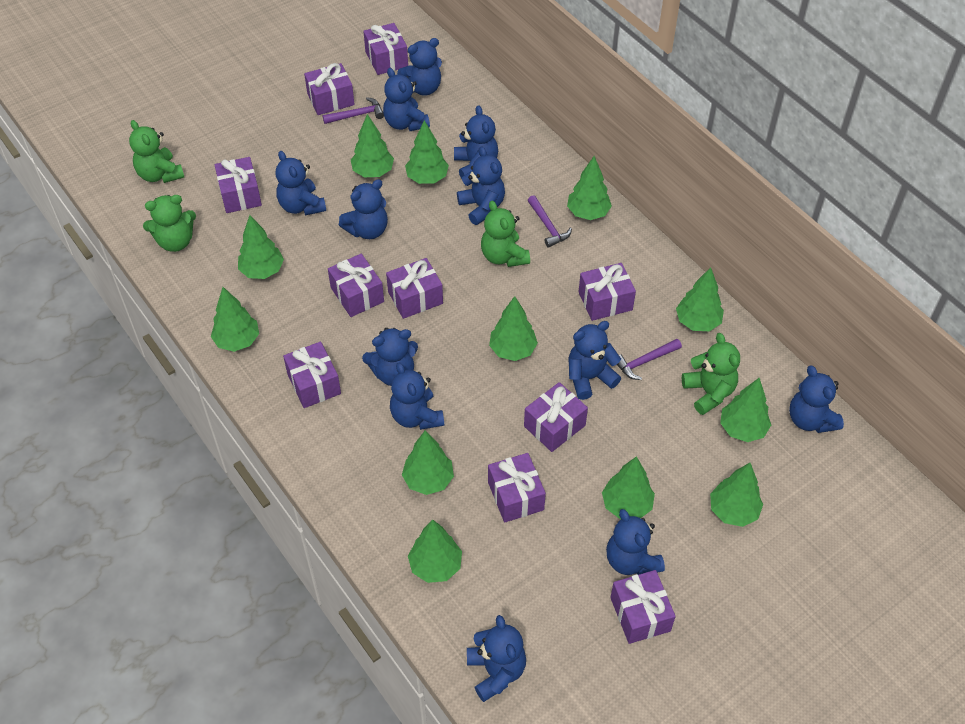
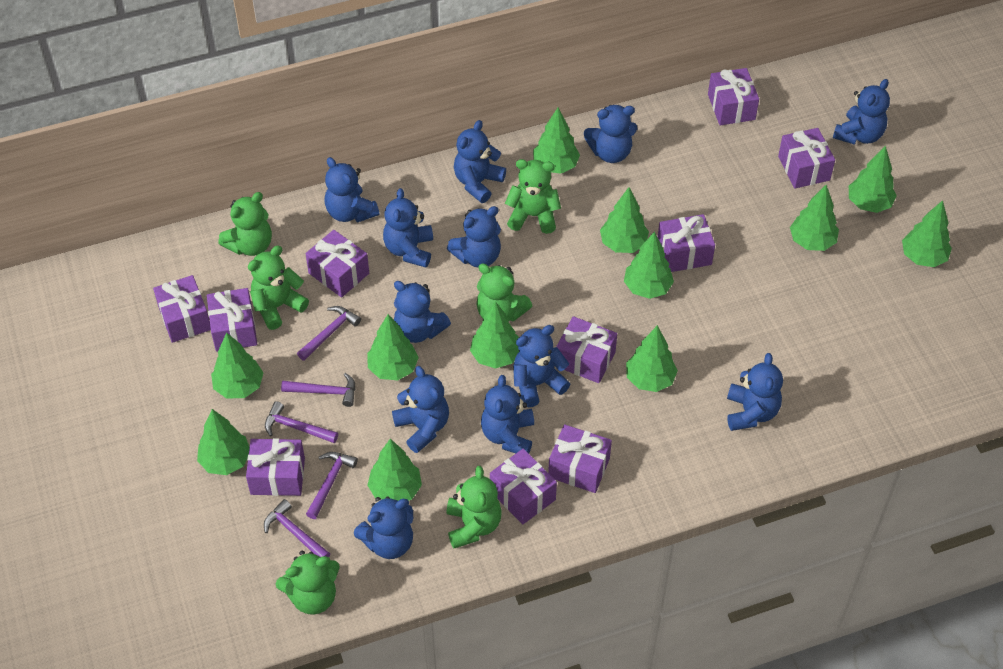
green teddy bear: [129,120,184,183] [143,195,196,252] [481,201,530,267] [682,333,740,415] = 4 -> [218,192,272,256] [248,246,309,330] [276,551,340,615] [447,466,502,549] [477,263,532,322] [505,159,561,234] = 6
purple hammer: [322,97,384,124] [528,195,572,248] [616,339,682,380] = 3 -> [264,499,330,557] [265,401,338,443] [281,373,355,407] [297,306,361,361] [306,452,358,519] = 5

